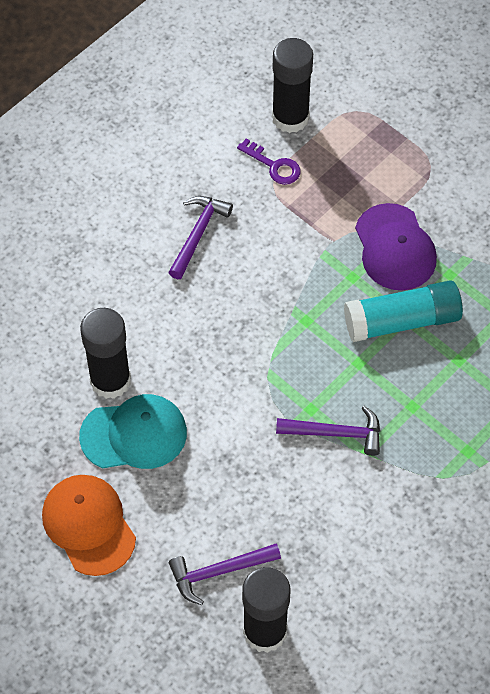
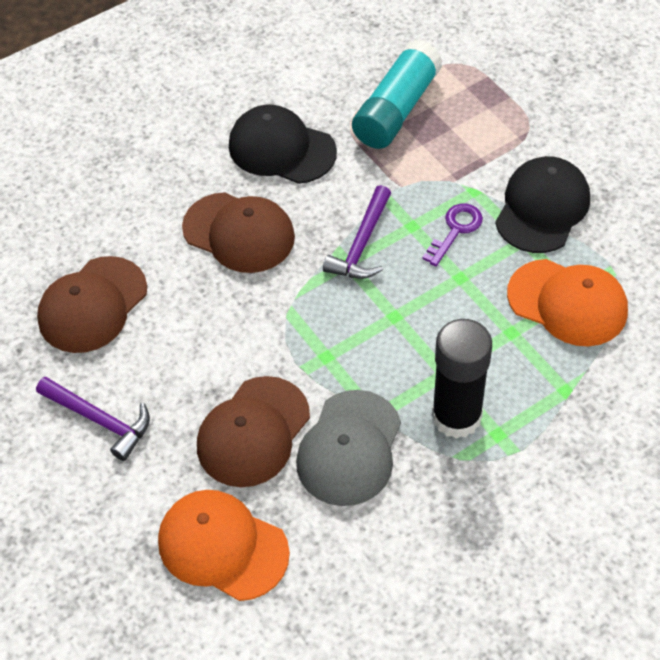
black cap: none = 0 -> [229,105,337,184] [495,156,590,253] = 2
black glue stick: [80,308,131,399] [242,567,291,653] [272,38,313,133] = 3 -> [432,319,492,439] = 1
brown cap: none = 0 -> [37,256,147,353] [182,192,295,273] [197,376,310,487] = 3
grey cap: none = 0 -> [296,390,401,506] = 1
orange cap: [42,475,136,576] = 1 -> [158,490,290,601] [507,259,628,346] = 2
purple cap: [355,203,437,290] = 1 -> none = 0
purple hammer: [168,196,233,279] [169,543,281,605] [276,406,380,456] = 3 -> [36,376,150,461] [323,185,391,279] = 2
turquoise cap: [79,394,187,469] = 1 -> none = 0

